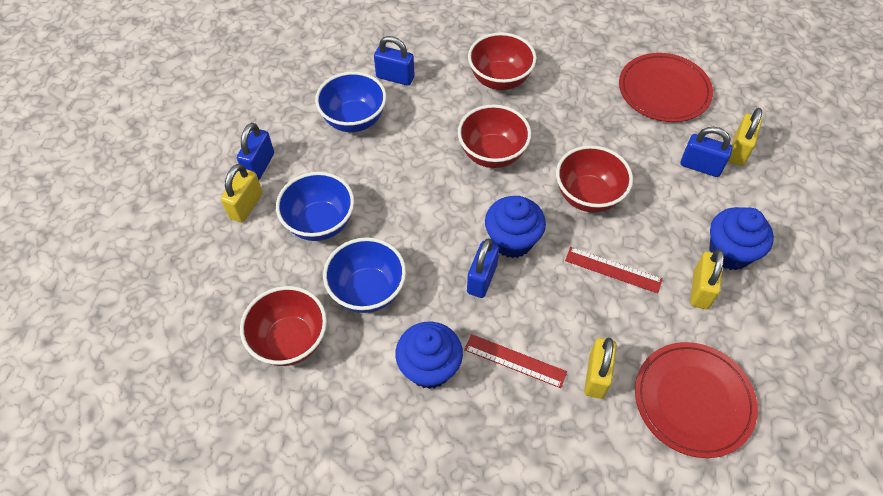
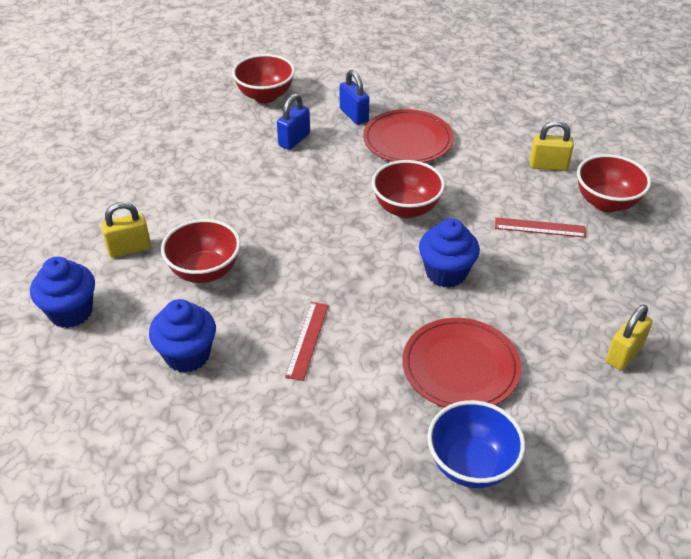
blue bowl: [276,172,354,241] [315,72,387,132] [323,237,406,313] = 3 -> [427,400,525,488] = 1
blue padlock: [237,123,274,180] [374,36,414,86] [467,238,499,298] [681,127,732,177] = 4 -> [277,94,310,150] [340,70,369,125] = 2
yellow padlock: [221,164,263,223] [584,338,617,399] [690,249,724,309] [728,108,762,166] = 4 -> [101,202,151,257] [530,120,574,171] [606,304,653,371] = 3

